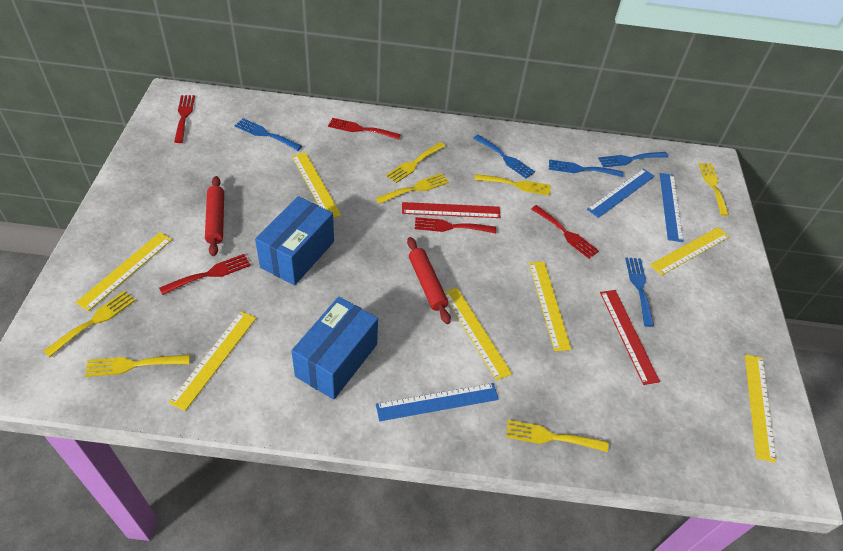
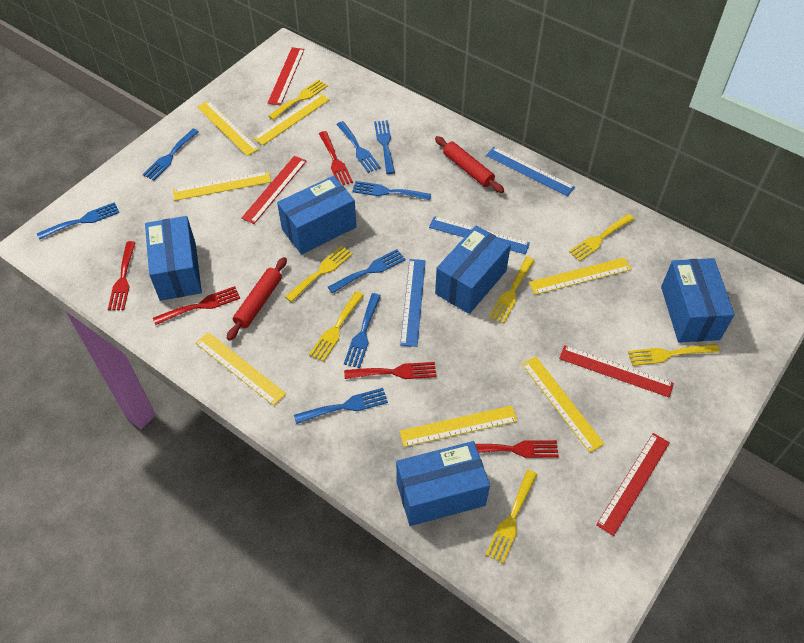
blue box: [255,196,334,285] [291,297,378,400] = 2 -> [145,216,202,301] [277,176,357,255] [396,441,490,526] [435,226,511,314] [661,258,735,343] = 5
blue fork: [235,118,302,151] [473,135,535,179] [549,160,623,177] [598,152,668,168] [625,258,654,327] = 5 -> [37,202,120,240] [143,129,199,180] [294,388,388,424] [328,249,406,293] [336,121,381,173] [344,293,381,368] [352,181,431,201] [374,120,395,174] = 8
red ruler: [402,202,501,218] [600,290,660,385] = 2 -> [241,156,306,224] [268,47,304,106] [559,345,674,398] [596,433,670,536] = 4

